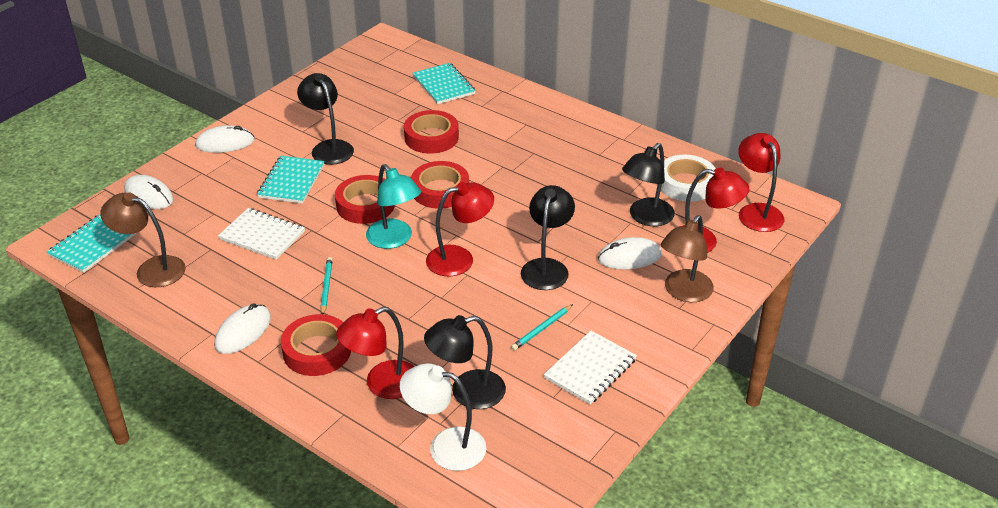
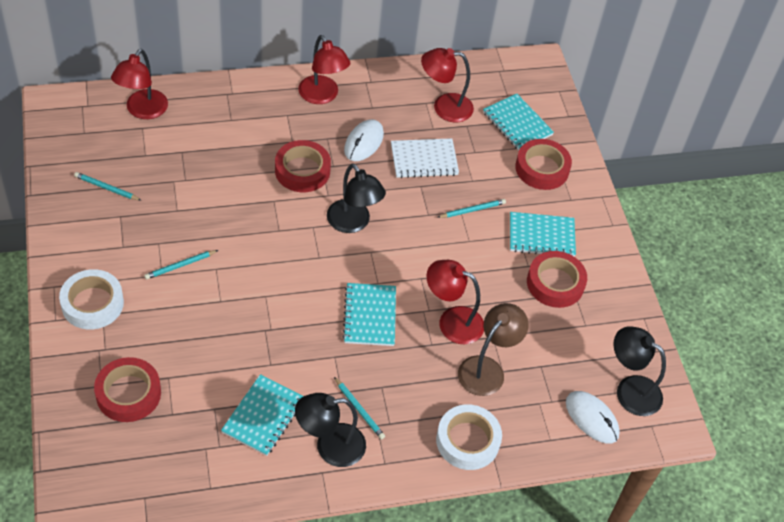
black lamp: [297,73,354,165] [424,315,506,409] [521,185,575,290] [622,143,675,226] = 4 -> [295,393,366,467] [327,163,386,233] [614,326,666,416] = 3
brown lamp: [100,192,186,287] [661,215,714,302] = 2 -> [458,303,529,396] = 1
turquoise lamp: [366,164,421,249] = 1 -> none = 0
turquoise notebook: [47,215,136,273] [257,156,325,204] [412,63,476,104] = 3 -> [221,374,303,456] [343,283,396,346] [483,94,554,150] [510,212,576,257] = 4
turquoise pencil: [320,257,333,314] [511,304,573,350] = 2 -> [74,172,142,201] [144,250,218,279] [334,377,385,440] [438,199,506,218] = 4
white lamp: [400,363,486,471] = 1 -> none = 0
white mouse: [124,175,174,209] [195,125,255,153] [214,303,271,354] [598,237,662,269] = 4 -> [344,119,384,161] [566,391,620,444] = 2
white notebook: [218,208,305,260] [544,331,637,405] = 2 -> [391,138,459,178] = 1
white tape: [661,155,716,202] = 1 -> [59,269,124,329] [436,404,502,470] = 2

